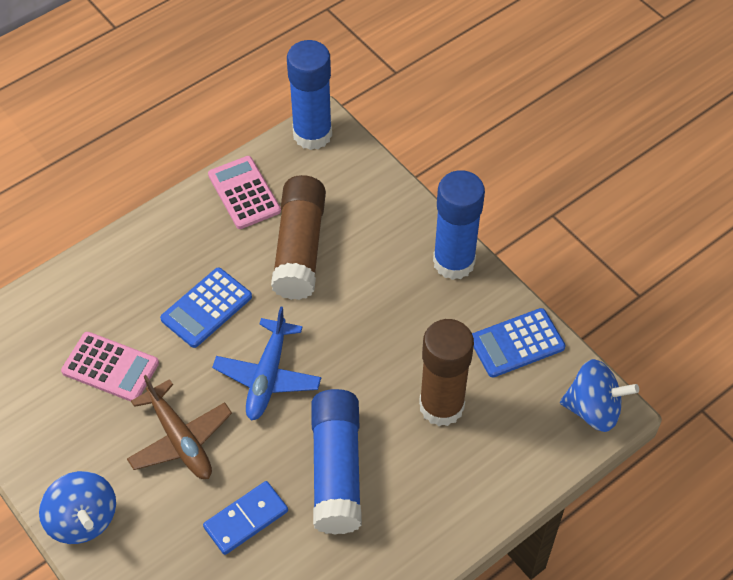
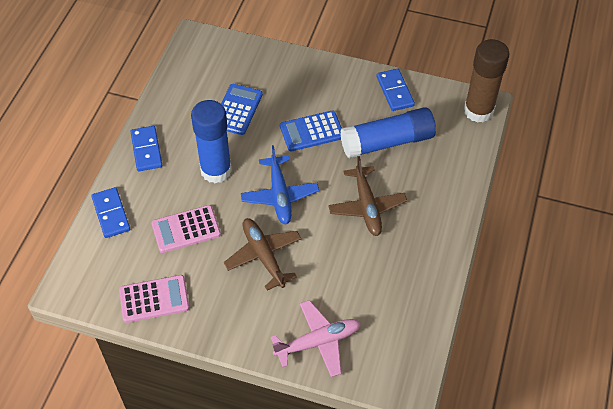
blue domino: [203,481,288,555] = 1 -> [91,187,130,238] [130,126,162,171] [377,69,415,111] = 3
blue glue stick: [287,40,332,150] [311,389,362,534] [433,170,485,280] = 3 -> [191,100,232,183] [340,107,436,158] = 2
blue spinning top: [39,471,116,544] [560,359,639,432] = 2 -> none = 0
brown glue stick: [271,175,326,300] [419,319,474,426] = 2 -> [464,39,510,123] = 1
brown plane: [127,375,232,479] = 1 -> [224,218,302,290] [328,156,407,236] = 2
pink plane: none = 0 -> [271,300,361,377] = 1

